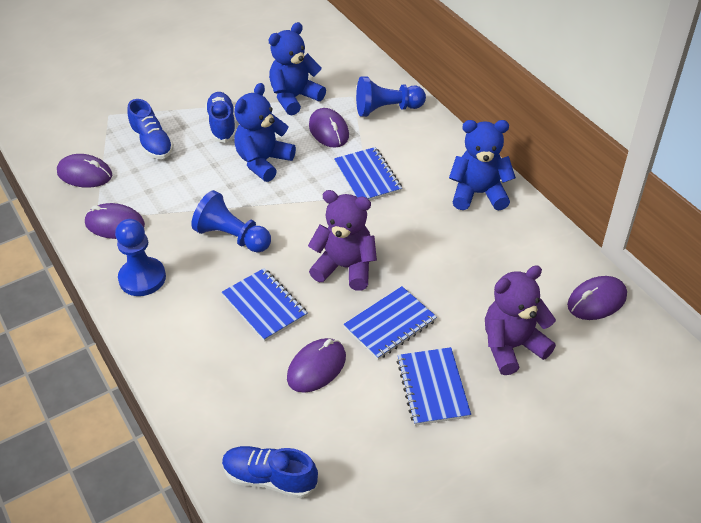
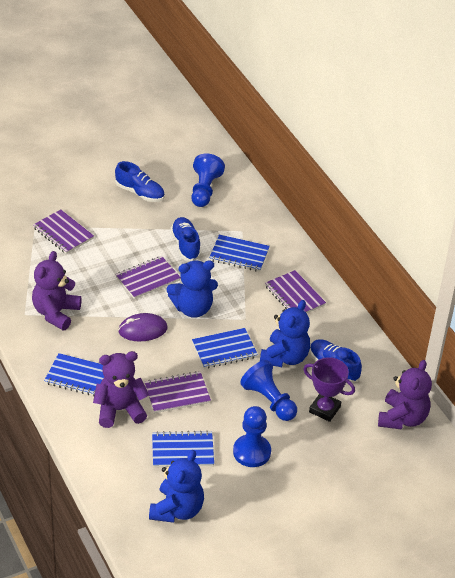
purple mouse: [57,154,112,188] [85,203,145,239] [287,338,346,393] [309,108,349,148] [567,276,627,320] = 5 -> [118,313,167,341] = 1
purple notebook: none = 0 -> [33,210,94,254] [116,256,181,299] [145,371,211,413] [265,270,326,313] = 4
purple teddy bear: [308,190,377,291] [485,265,556,375] = 2 -> [32,251,81,330] [93,351,149,428] [378,360,432,430] = 3
purple trophy: none = 0 -> [303,357,355,422] = 1

